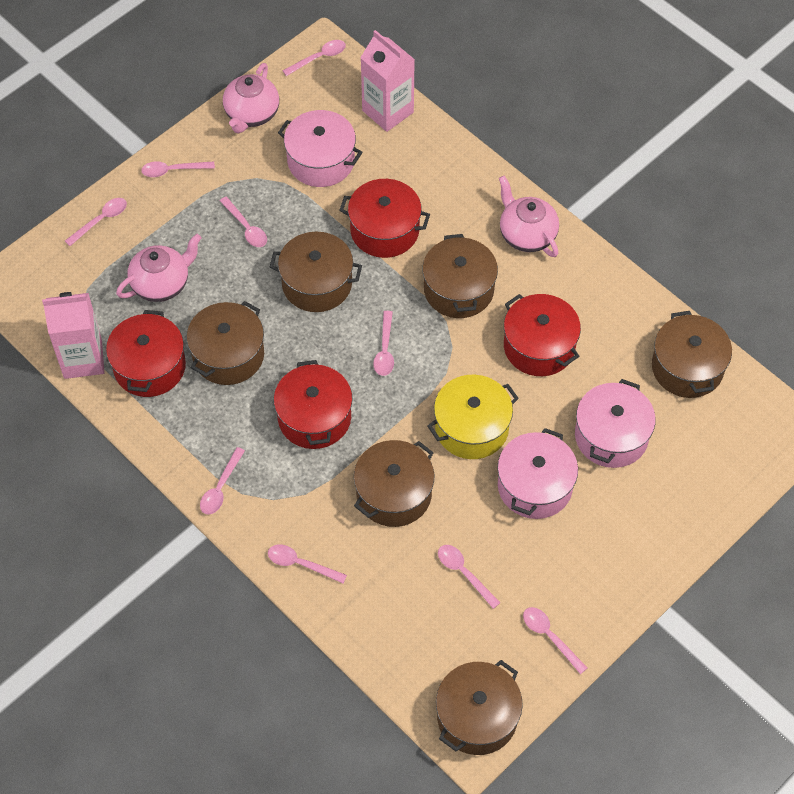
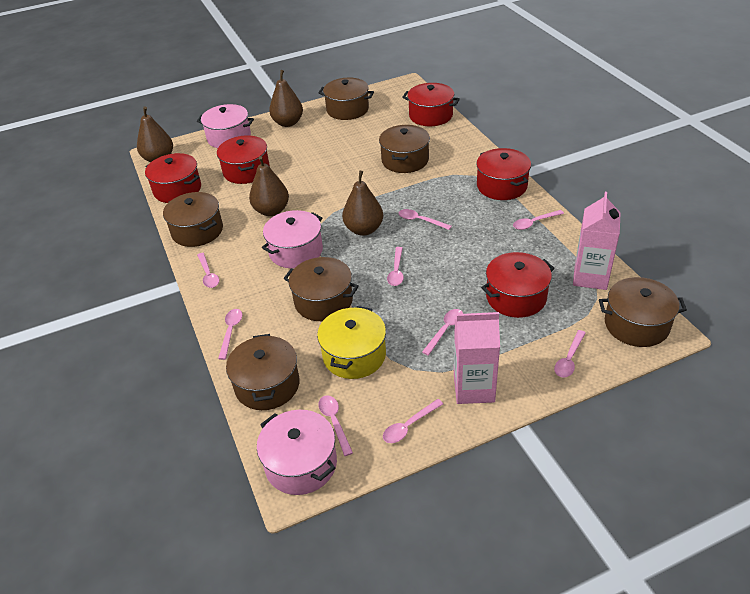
brown pear: none = 0 -> [137,106,173,163] [249,156,289,216] [269,70,303,127] [342,171,383,236] = 4
pink teapot: [116,234,202,302] [223,63,279,134] [499,176,559,257] = 3 -> none = 0
red pot: [106,310,186,397] [274,360,352,449] [339,179,430,258] [504,294,581,376] = 4 -> [145,153,201,203] [217,135,270,184] [402,83,460,126] [476,148,531,200] [481,252,555,318] = 5

